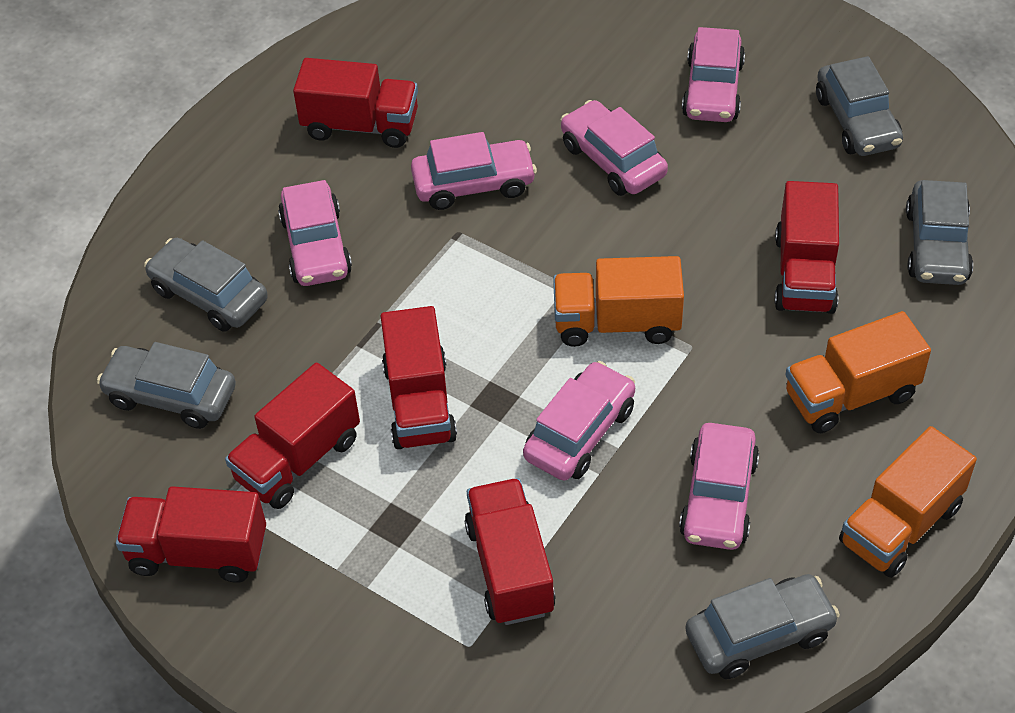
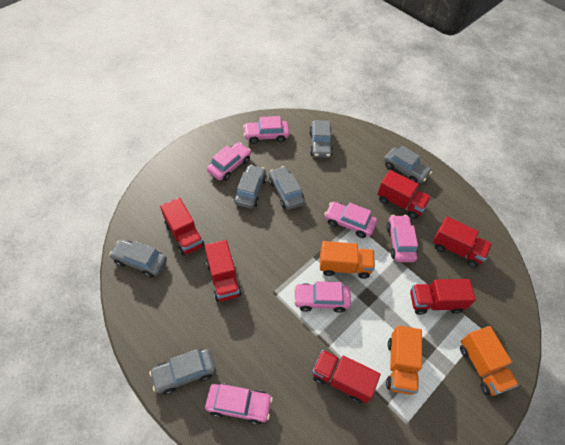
grey car: [97,342,236,429] [144,238,268,332] [685,574,840,679] [816,56,903,156] [906,180,973,285] = 5 -> [109,240,167,278] [149,349,216,395] [234,165,267,208] [269,166,305,210] [309,120,333,158] [384,145,432,183] = 6

